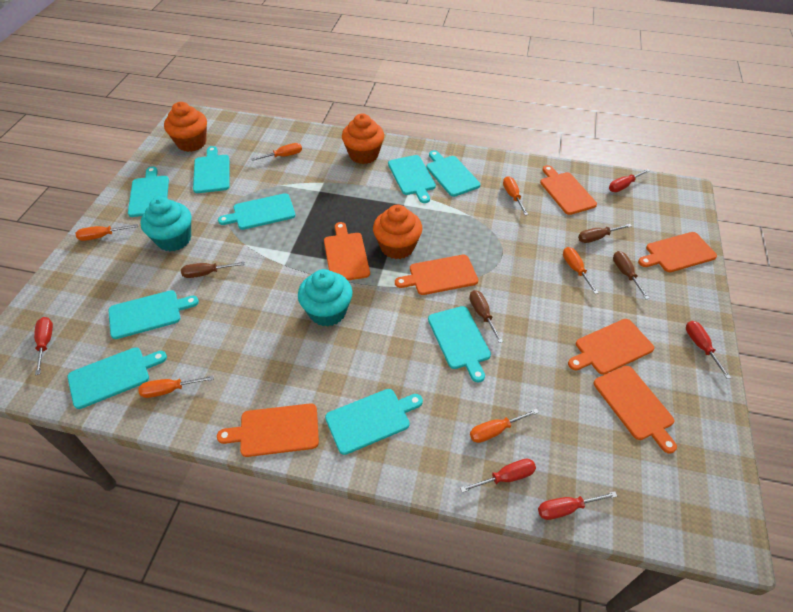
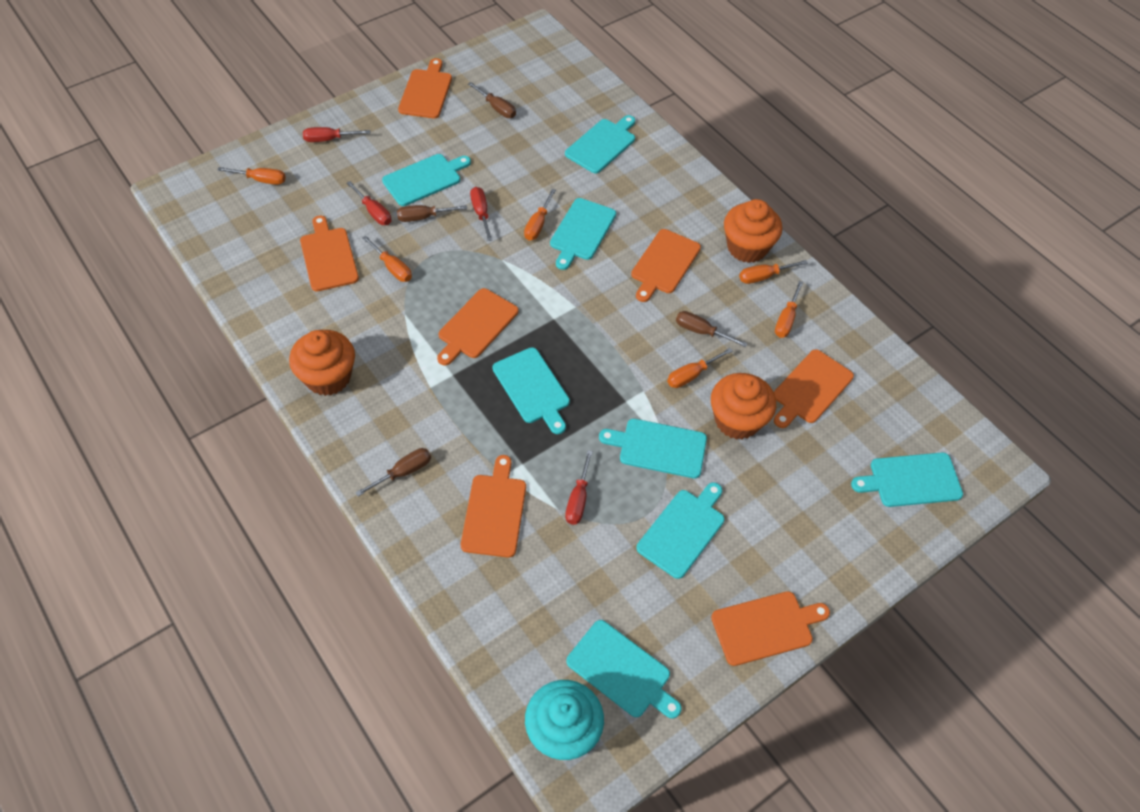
red screwdriver: [34,317,53,375] [460,459,536,493] [538,491,617,520] [609,169,650,192] [686,321,731,379] = 5 -> [303,127,370,142] [347,181,391,225] [470,187,492,241] [565,450,593,525] = 4
turquoise cupcake: [141,197,191,251] [298,269,352,327] = 2 -> [525,680,604,760] = 1
turquoise cutting board: [68,347,167,409] [108,290,199,339] [128,167,169,217] [193,146,230,193] [218,193,296,230] [325,389,423,455] [388,155,436,203] [427,150,480,197] [428,306,491,382] = 9 -> [382,154,471,206] [493,347,570,434] [550,198,616,270] [565,115,635,173] [566,620,681,719] [599,419,707,478] [636,482,725,579] [851,453,963,507] = 8

